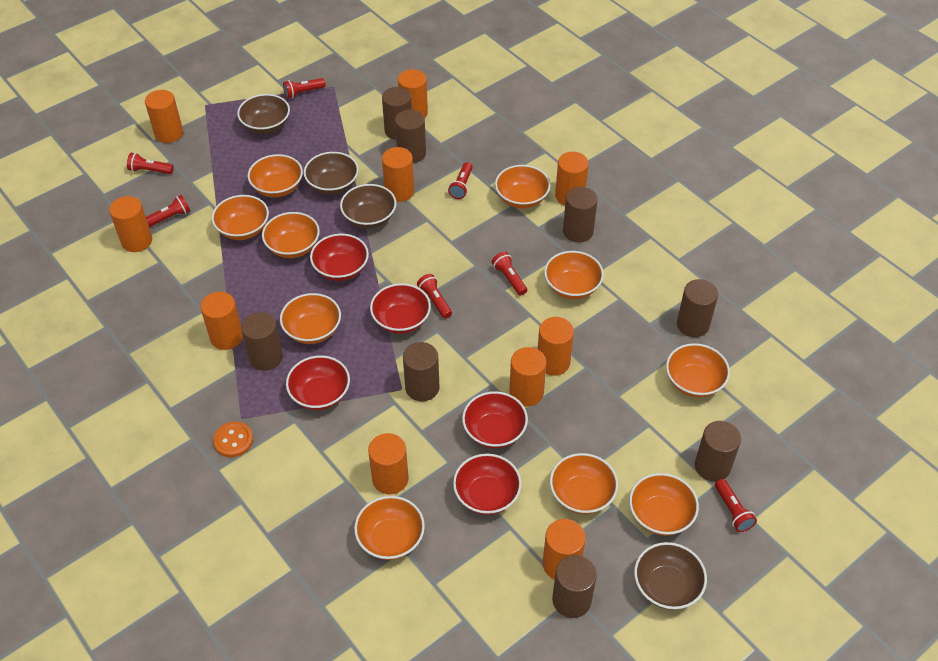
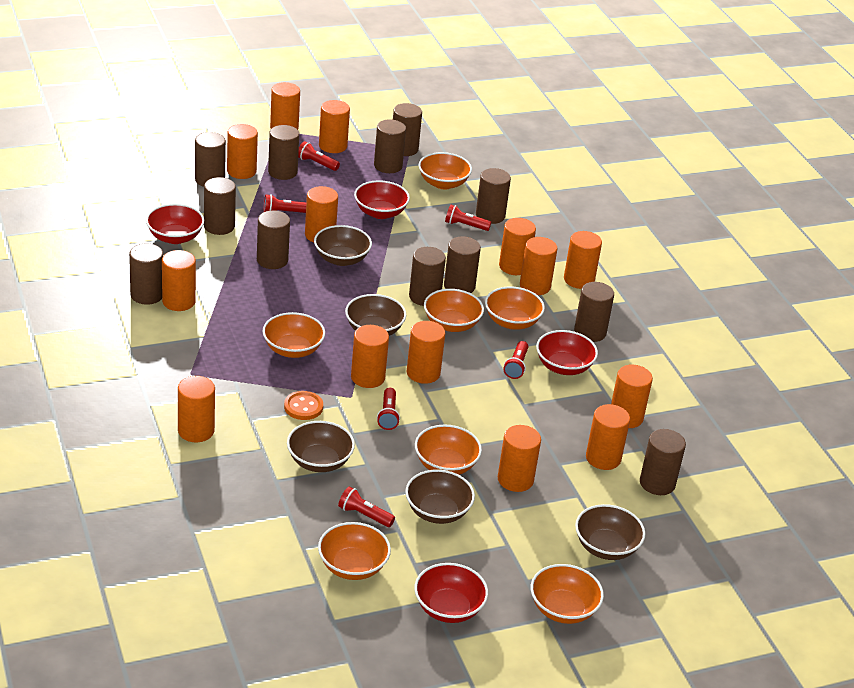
brown bowl: [237,94,290,134] [304,152,359,195] [340,184,396,229] [634,542,707,610] = 4 -> [287,421,355,472] [314,225,372,266] [345,294,406,336] [405,469,475,524] [575,504,645,560] = 5
brown cylinder: [241,312,283,371] [382,87,412,140] [395,109,426,163] [403,342,440,401] [552,555,597,618] [563,187,598,243] [677,279,718,337] [695,421,741,482] = 8 -> [129,244,163,305] [195,132,226,187] [204,177,236,235] [257,210,290,269] [268,125,299,180] [374,119,406,173] [393,103,422,156] [409,247,446,306] [444,236,481,293] [476,168,511,224] [574,282,614,342] [640,429,686,495] = 12
orange bowl: [212,195,269,240] [248,154,303,198] [262,212,320,258] [280,293,341,344] [354,496,425,560] [495,165,550,208] [544,251,604,299] [550,453,618,514] [629,473,699,536] [666,343,730,398] = 10 -> [262,312,325,358] [318,522,391,580] [415,425,482,475] [419,152,472,189] [424,289,484,332] [485,286,545,330] [531,564,604,624] = 7
orange cylinder: [109,196,152,252] [145,90,183,143] [201,292,243,350] [368,433,409,494] [382,147,414,202] [398,69,428,118] [509,347,546,407] [538,317,574,376] [543,519,586,580] [555,152,589,206] = 10 -> [162,250,196,311] [178,376,215,442] [227,124,258,179] [270,82,300,130] [305,186,338,242] [319,100,350,153] [351,325,389,388] [407,321,445,384] [498,425,541,492] [499,218,536,275] [520,237,557,295] [564,231,602,289] [586,404,630,470] [611,364,653,428] = 14
red bowl: [286,355,350,410] [310,234,369,281] [370,283,431,334] [453,454,522,515] [462,391,528,448] = 5 -> [146,204,204,244] [354,180,410,219] [414,563,488,623] [536,330,598,375] = 4
red flashlight: [127,153,174,174] [146,195,190,227] [283,78,326,99] [417,274,452,319] [448,162,473,199] [492,252,527,296] [715,479,757,532] = 7 -> [264,194,306,213] [298,141,340,171] [338,486,395,527] [377,388,400,430] [445,204,491,231] [504,341,528,379] = 6

